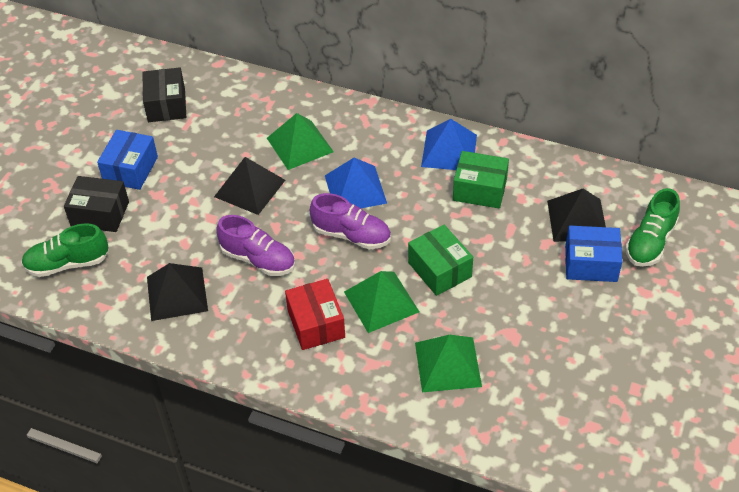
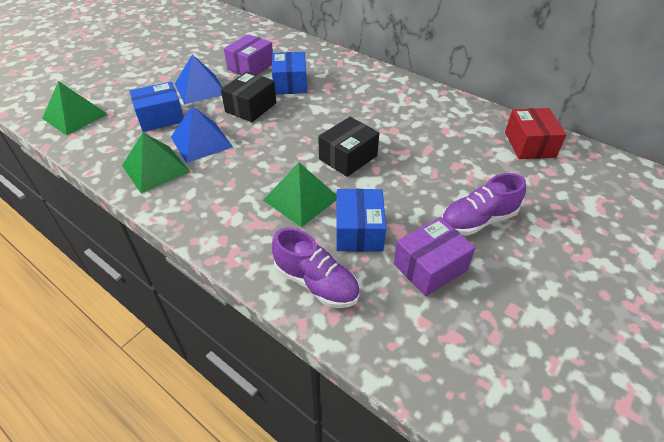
black pyramid: [147,263,208,321] [214,157,285,215] [547,189,606,242] = 3 -> none = 0
blue box: [97,130,158,190] [565,226,622,282] = 2 -> [130,82,184,132] [272,52,307,94] [336,189,386,252] = 3
green box: [408,225,473,296] [453,151,509,209] = 2 -> none = 0
green shoe: [21,223,108,277] [625,188,680,267] = 2 -> none = 0
purple box: none = 0 -> [224,34,273,75] [394,217,476,296] = 2

